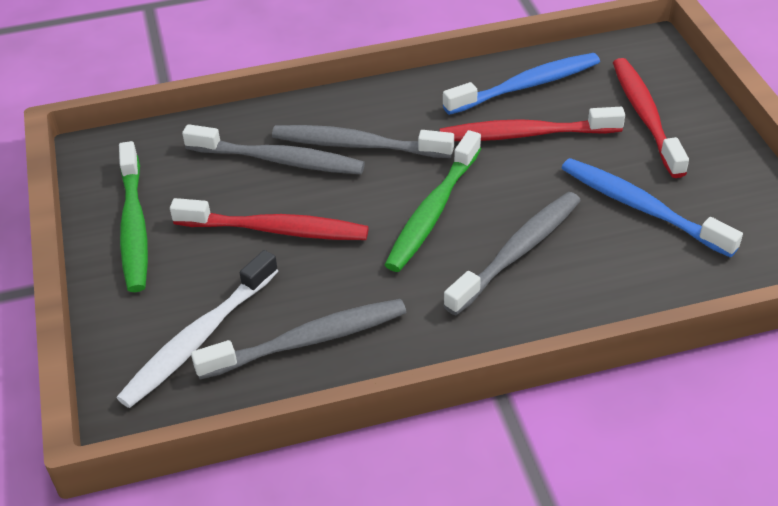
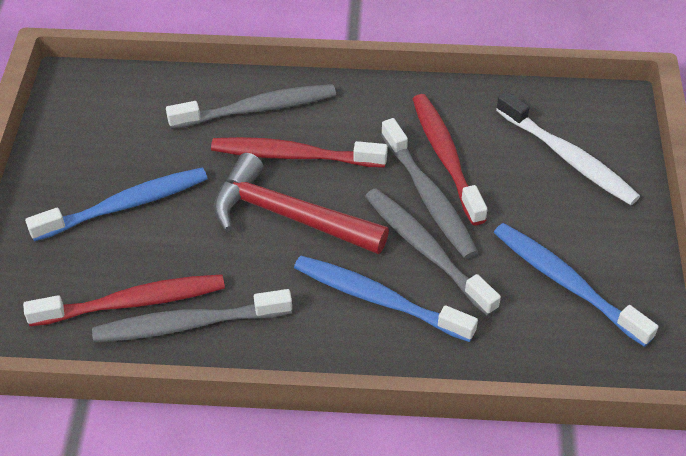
blue toothbrush: [443,53,600,115] [562,158,743,258] = 2 -> [25,168,208,241] [294,256,478,342] [494,223,658,347] = 3
green toothbrush: [119,141,148,292] [385,130,481,272] = 2 -> none = 0
red hammer: none = 0 -> [213,153,389,254] = 1

